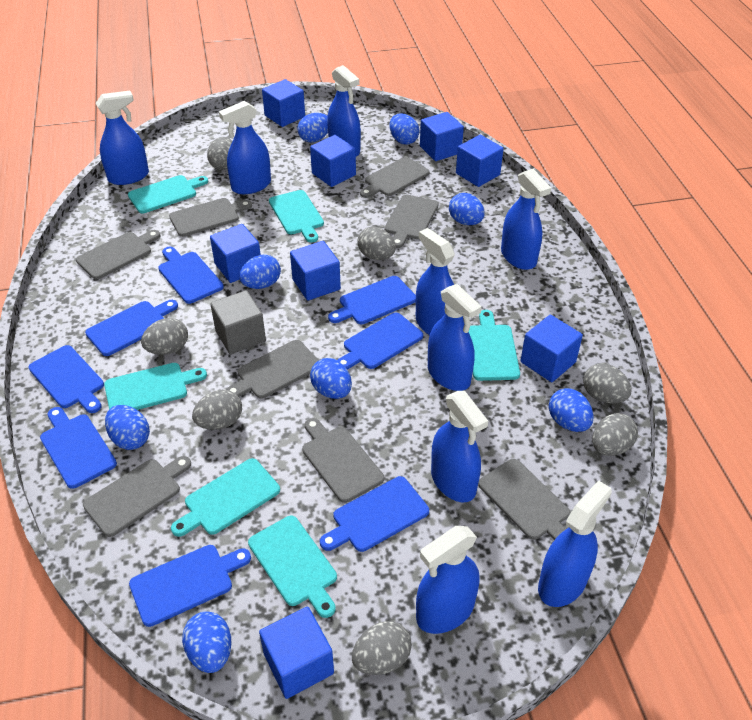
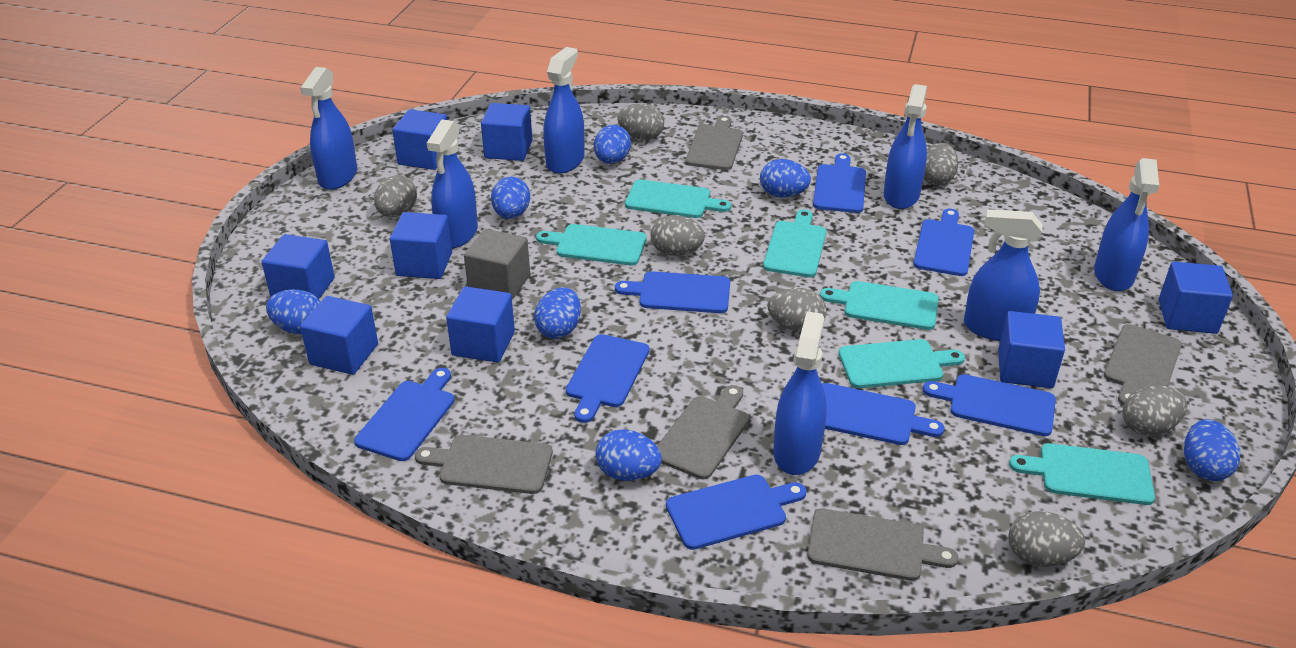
blue egg: [105,405,150,450] [182,611,231,673] [239,254,281,289] [297,113,328,143] [310,358,352,399] [390,113,420,145] [449,193,485,225] [549,388,594,432] = 8 -> [266,289,321,334] [491,177,530,219] [534,287,581,339] [594,125,631,164] [595,429,662,481] [760,159,811,198] [1184,419,1240,481] = 7
blue spray bottle: [96,91,149,185] [219,101,271,194] [327,65,361,157] [416,228,455,335] [416,526,479,634] [428,284,482,391] [431,391,488,502] [501,169,551,270] [538,480,612,607] = 9 -> [300,67,357,190] [427,120,478,248] [543,47,585,174] [773,311,827,475] [883,84,927,209] [964,209,1043,341] [1094,158,1159,291] = 7
grey cutting board: [76,230,160,280] [83,456,191,537] [169,198,252,237] [226,340,319,399] [302,418,384,503] [360,157,430,198] [384,194,439,248] [478,459,570,540] = 8 -> [415,435,553,494] [657,385,749,479] [685,116,743,170] [807,508,958,581] [1104,324,1182,406] = 5

